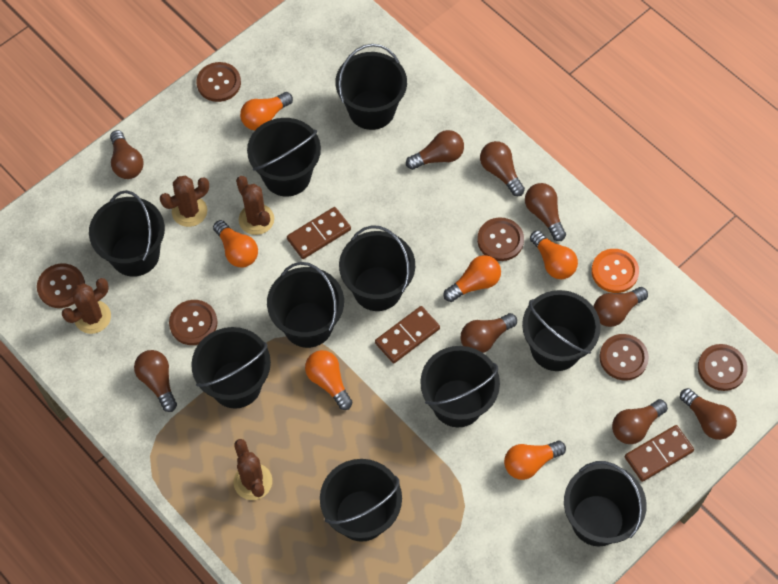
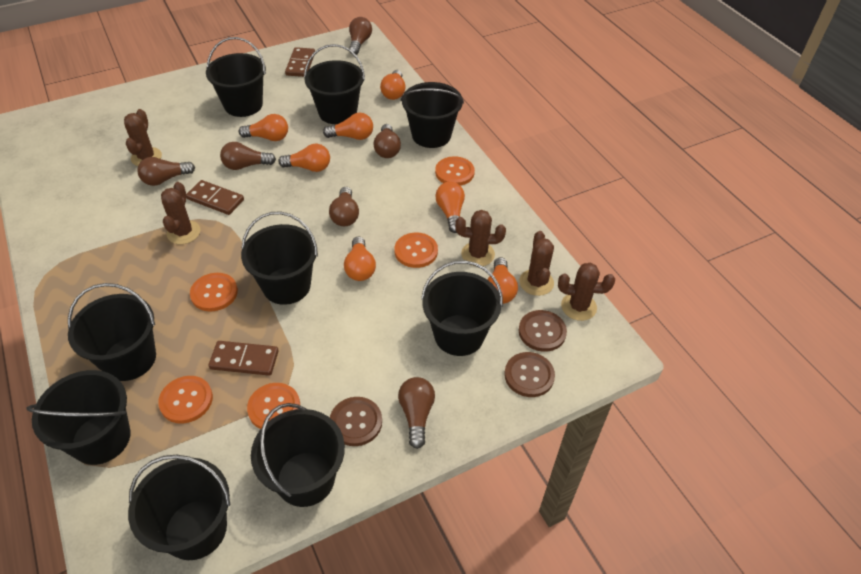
black bucket: [89,190,165,277] [191,327,271,409] [247,118,321,197] [267,262,344,348] [320,459,402,542] [336,44,407,130] [339,225,415,311] [420,346,500,427] [522,290,601,371] [564,461,647,546] = 10 -> [27,370,131,465] [68,283,156,381] [128,455,231,560] [206,37,266,117] [241,211,318,305] [251,403,345,507] [304,44,365,124] [401,82,464,148] [421,260,503,356] = 9
brown button: [37,263,85,308] [169,300,217,345] [196,62,241,102] [477,217,524,261] [600,334,649,380] [698,344,747,391] = 6 -> [330,397,382,446] [504,352,555,397] [519,310,567,352] = 3
brown cactus: [62,278,111,334] [160,175,209,227] [234,439,272,500] [236,176,274,235] = 4 -> [124,109,162,166] [161,182,200,244] [455,210,506,266] [519,231,554,296] [558,263,615,321] = 5
brown light bulb: [110,130,144,179] [134,350,177,412] [406,130,464,170] [461,313,517,353] [480,141,525,196] [525,183,566,241] [593,287,648,327] [612,399,668,444] [680,388,737,440] = 9 -> [137,157,195,186] [220,142,276,170] [329,187,359,226] [349,17,372,55] [374,124,401,158] [398,377,435,449] = 6
orange button: [591,249,639,293] = 1 -> [158,376,213,424] [190,273,238,312] [247,383,300,429] [395,233,438,268] [435,156,475,186] = 5
orange light bulb: [213,220,258,267] [240,92,293,130] [305,350,353,410] [444,255,501,302] [504,441,566,480] [530,230,578,279] = 6 -> [239,114,288,141] [278,144,330,172] [323,113,373,140] [344,237,376,281] [380,70,406,100] [435,182,465,233] [487,257,518,304] = 7

